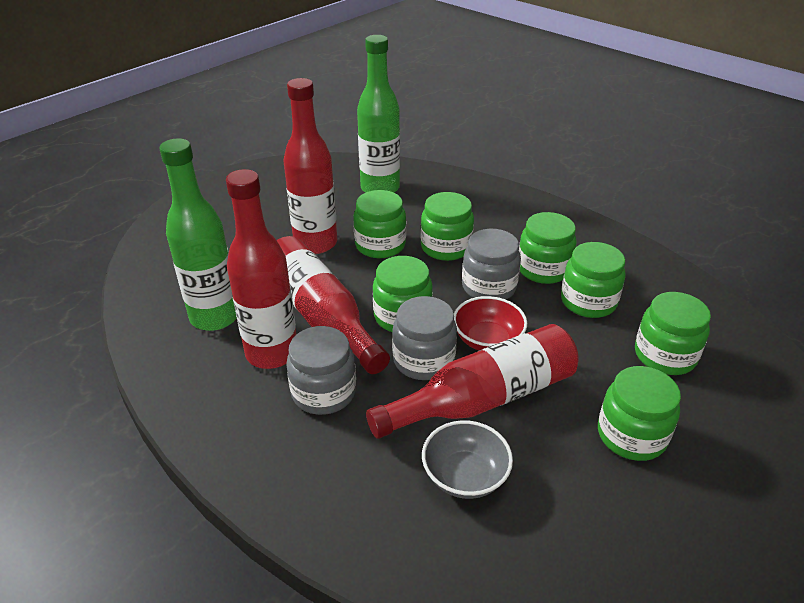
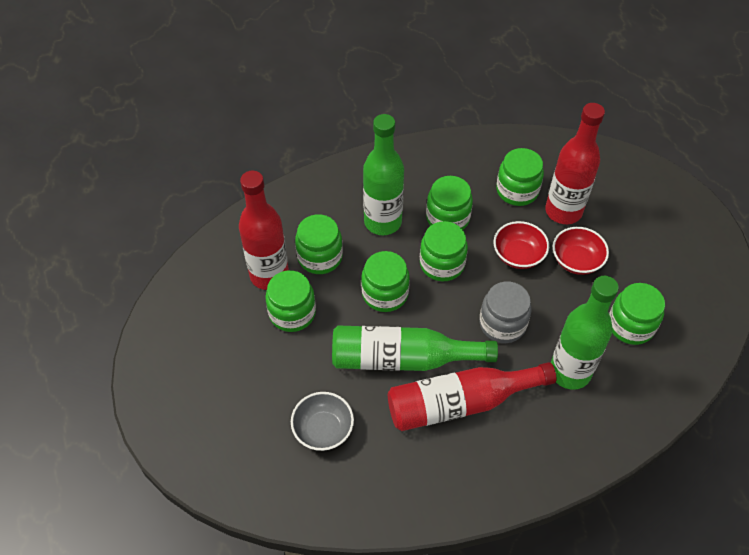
green bottle: [160,138,237,331] [357,35,400,193] = 2 -> [332,326,498,371] [363,114,404,235] [551,276,619,390] = 3
grey jar: [286,326,356,415] [392,296,457,380] [462,229,521,299] = 3 -> [479,281,532,343] = 1
red bottle: [226,169,296,369] [277,236,390,374] [283,78,337,254] [366,324,579,439] = 4 -> [239,171,289,290] [388,362,556,431] [545,103,605,224] = 3
red bowl: [454,296,527,350] = 1 -> [493,221,549,269] [553,227,609,275] = 2

